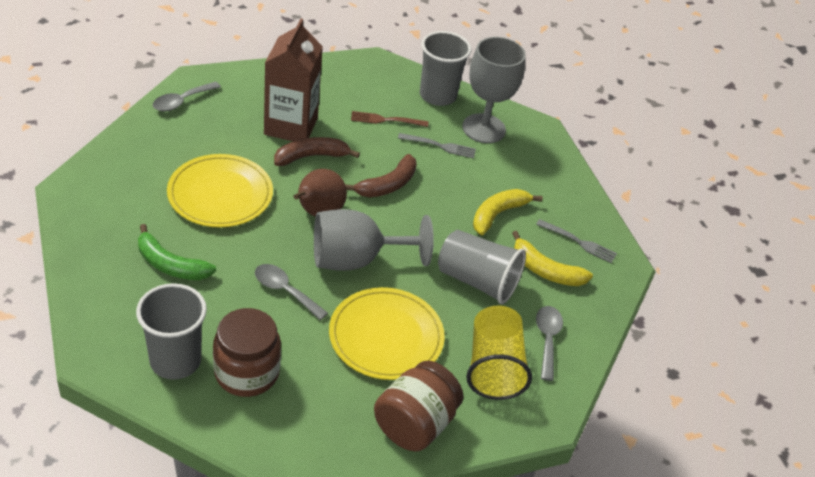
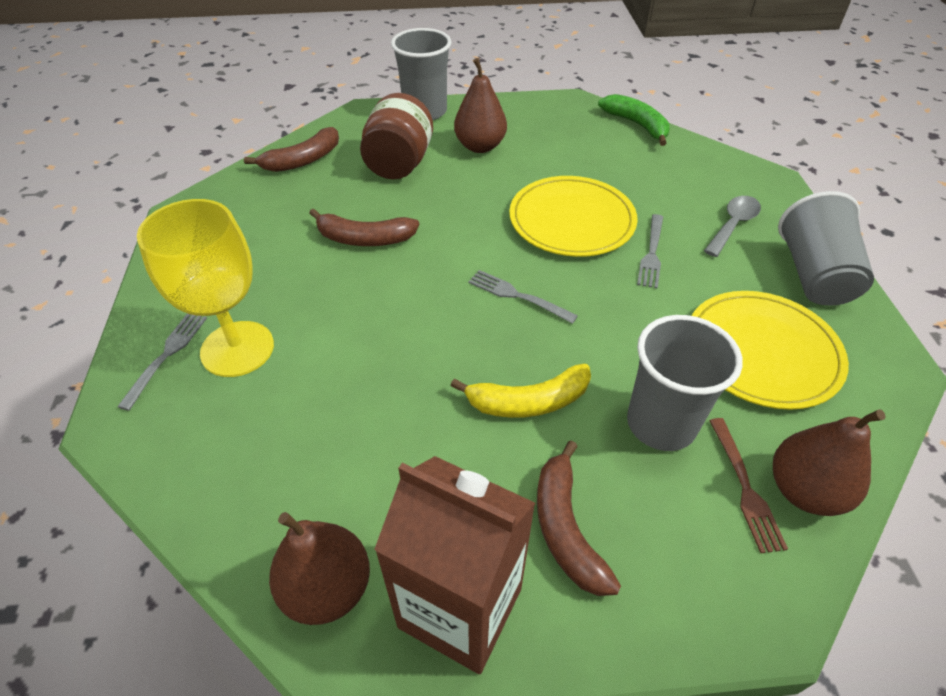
brown banana: [274,137,360,166] [345,154,417,198] = 2 -> [244,127,339,172] [309,208,419,246] [537,441,621,596] = 3
brown jar: [213,308,281,397] [374,361,463,451] = 2 -> [360,93,433,180] = 1
brown pear: [293,169,347,217] = 1 -> [269,512,370,625] [454,58,507,153] [773,409,886,516] = 3
grey fork: [398,133,476,159] [536,219,617,263] = 2 -> [117,314,207,411] [468,270,578,324] [637,214,663,288] = 3
grey goblet: [314,209,434,271] [462,37,526,143] = 2 -> none = 0
grey spoon: [153,82,221,111] [255,264,328,320] [536,306,563,381] = 3 -> [704,196,761,257] = 1
yellow banana: [473,189,543,235] [512,231,593,286] = 2 -> [450,363,591,418] = 1
yellow cup: [466,306,532,400] = 1 -> none = 0
yellow goblet: none = 0 -> [137,199,274,377] = 1

